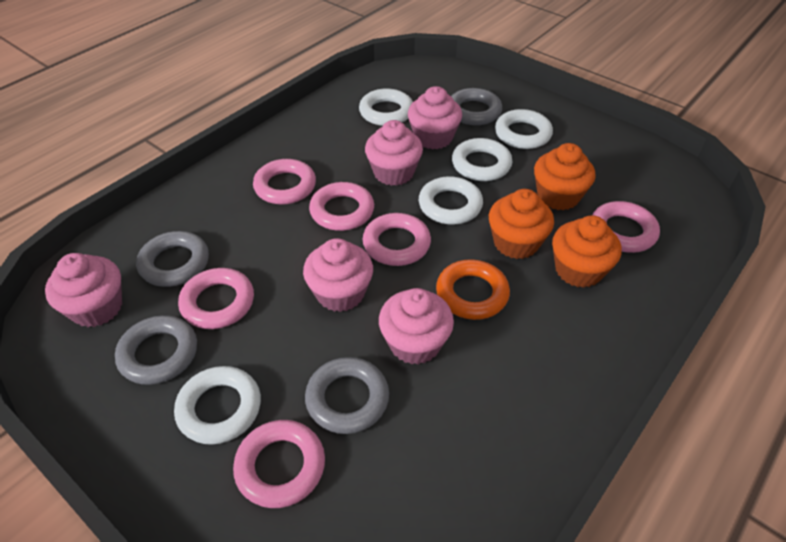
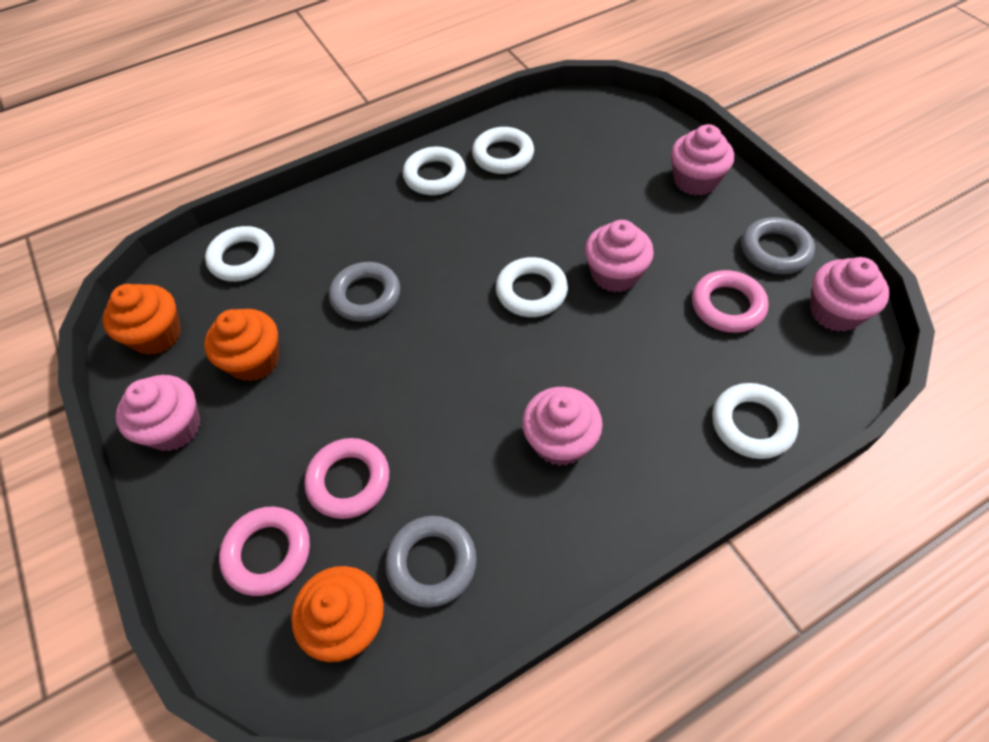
grey ring: [115,315,197,385] [136,231,209,287] [305,357,389,434] [451,88,502,125] = 4 -> [329,262,400,322] [385,516,477,608] [742,217,815,274] = 3
orange ring: [436,259,510,320] = 1 -> none = 0
pink ring: [178,268,254,329] [233,420,325,508] [253,159,316,205] [309,182,374,231] [363,213,431,266] [592,201,660,253] = 6 -> [219,507,310,596] [304,438,389,519] [692,270,769,333] = 3

